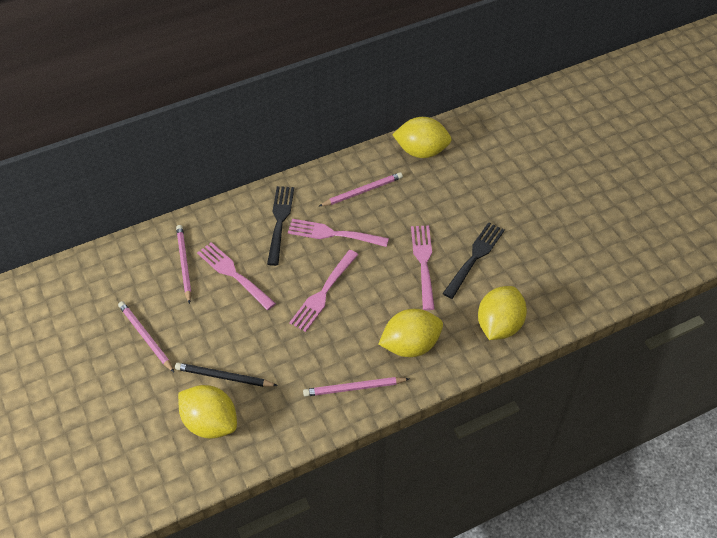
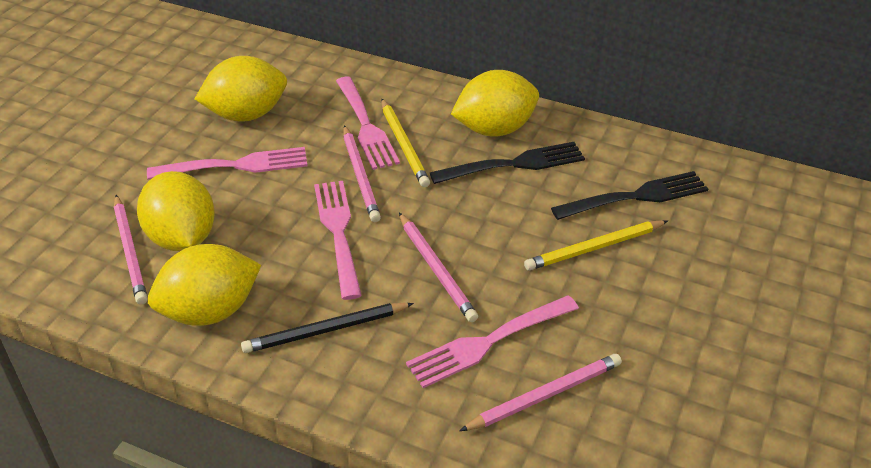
yellow pencil: none = 0 -> [381,99,430,187] [524,220,668,271] = 2

